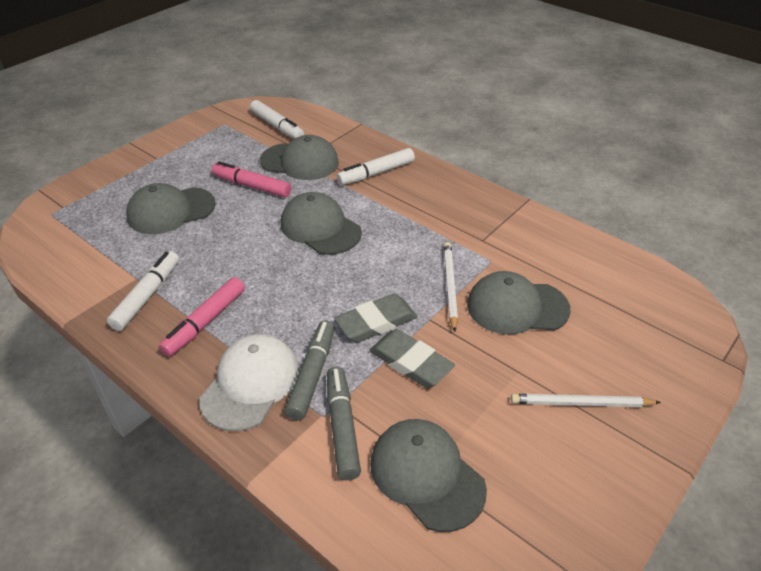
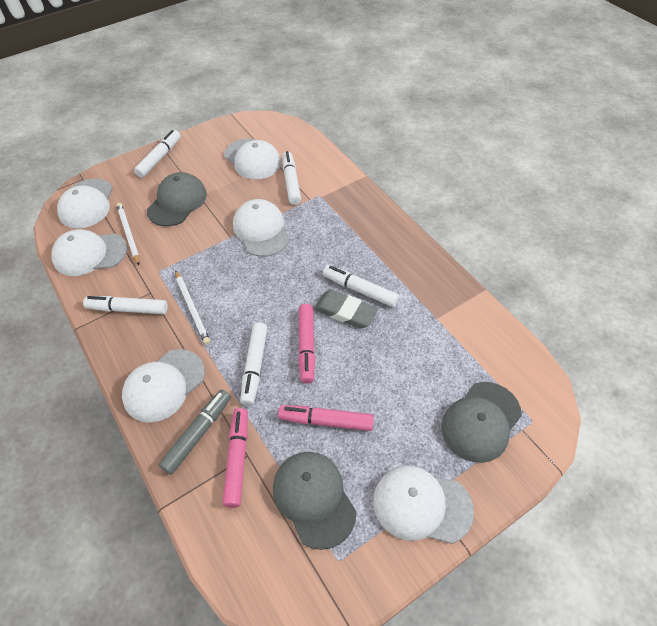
grey cap: [126,183,216,234] [260,135,339,180] [281,192,362,255] [370,419,487,532] [467,271,570,334] = 5 -> [147,172,207,226] [273,452,356,550] [441,382,522,463] = 3
grey eraser: [334,294,418,342] [369,329,455,388] = 2 -> [314,290,378,329] = 1
grey marker: [285,320,335,420] [327,367,361,480] = 2 -> [159,389,231,475] = 1
pink marker: [159,277,245,357] [212,161,291,197] = 2 -> [222,408,248,508] [278,405,374,431] [298,304,315,384] = 3
white cap: [200,334,299,431] = 1 -> [52,229,128,276] [57,178,113,228] [122,349,205,423] [224,139,281,179] [233,199,290,257] [373,466,474,544] = 6
white marker: [107,251,179,331] [250,100,304,139] [337,148,415,185] = 3 -> [83,296,168,314] [134,130,181,178] [240,322,267,406] [282,151,301,205] [323,265,399,307] = 5

